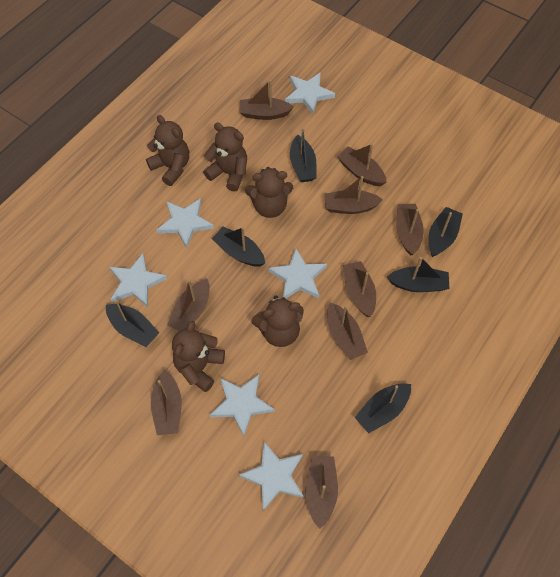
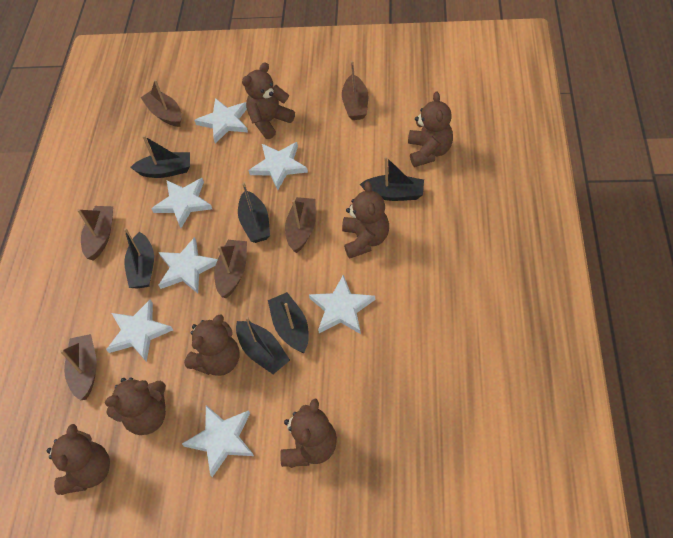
brown boat: [151,370,182,435] [167,279,210,331] [239,80,293,120] [305,455,338,529] [324,176,383,214] [327,303,368,360] [337,144,387,186] [343,261,376,317] [396,204,424,256] = 9 -> [60,334,97,400] [77,206,113,261] [141,80,182,127] [214,240,247,298] [285,197,316,253] [342,61,368,120] = 6
brown teddy bear: [146,115,189,186] [172,321,225,392] [203,123,247,192] [245,167,293,218] [251,296,304,347] = 5 -> [47,424,110,495] [105,377,166,435] [184,315,239,376] [242,62,295,139] [280,398,337,468] [342,181,389,259] [408,91,453,167] = 7
white star: [109,253,167,307] [157,198,214,248] [210,375,275,436] [239,442,304,511] [268,248,327,299] [285,72,335,114] = 6 -> [106,299,173,362] [151,178,212,228] [158,237,218,293] [182,405,254,477] [194,98,248,143] [248,142,308,190] [309,275,375,334] = 7

